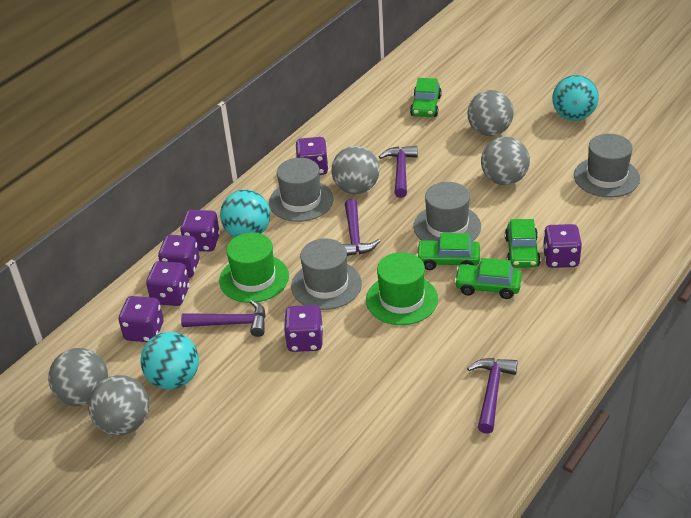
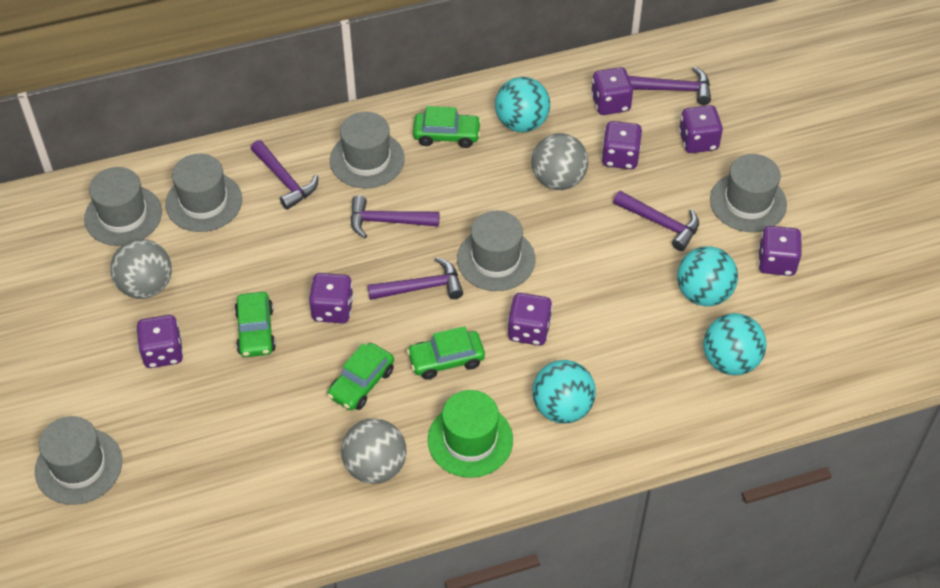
green hat: [219,233,289,303] [366,252,438,325] = 2 -> [428,390,513,477] = 1
grey ball: [48,348,108,406] [88,375,149,435] [332,146,379,194] [467,90,514,136] [481,137,530,185] = 5 -> [111,239,172,299] [341,418,407,484] [531,133,589,190] = 3
grey hat: [269,158,334,222] [291,238,362,310] [414,182,481,241] [574,134,640,197] = 4 -> [35,416,122,505] [84,167,162,246] [165,154,242,232] [330,112,405,188] [457,211,536,291] [710,154,787,232] = 6
purple hammer: [181,300,266,337] [343,199,380,256] [379,146,418,198] [467,358,518,434] = 4 -> [251,140,318,210] [350,196,439,238] [368,257,463,300] [613,191,699,251] [629,67,711,105] = 5
turquoise ball: [140,332,199,390] [220,190,271,237] [552,75,599,121] = 3 -> [495,77,550,132] [532,360,596,423] [677,246,738,306] [703,313,767,375] = 4

